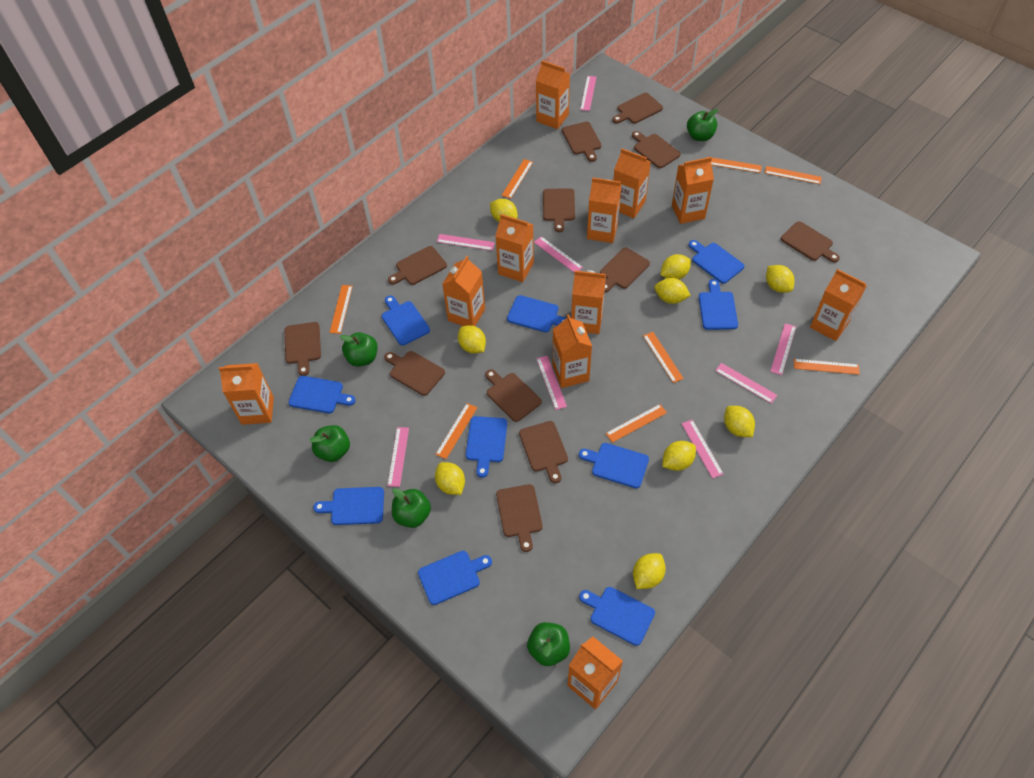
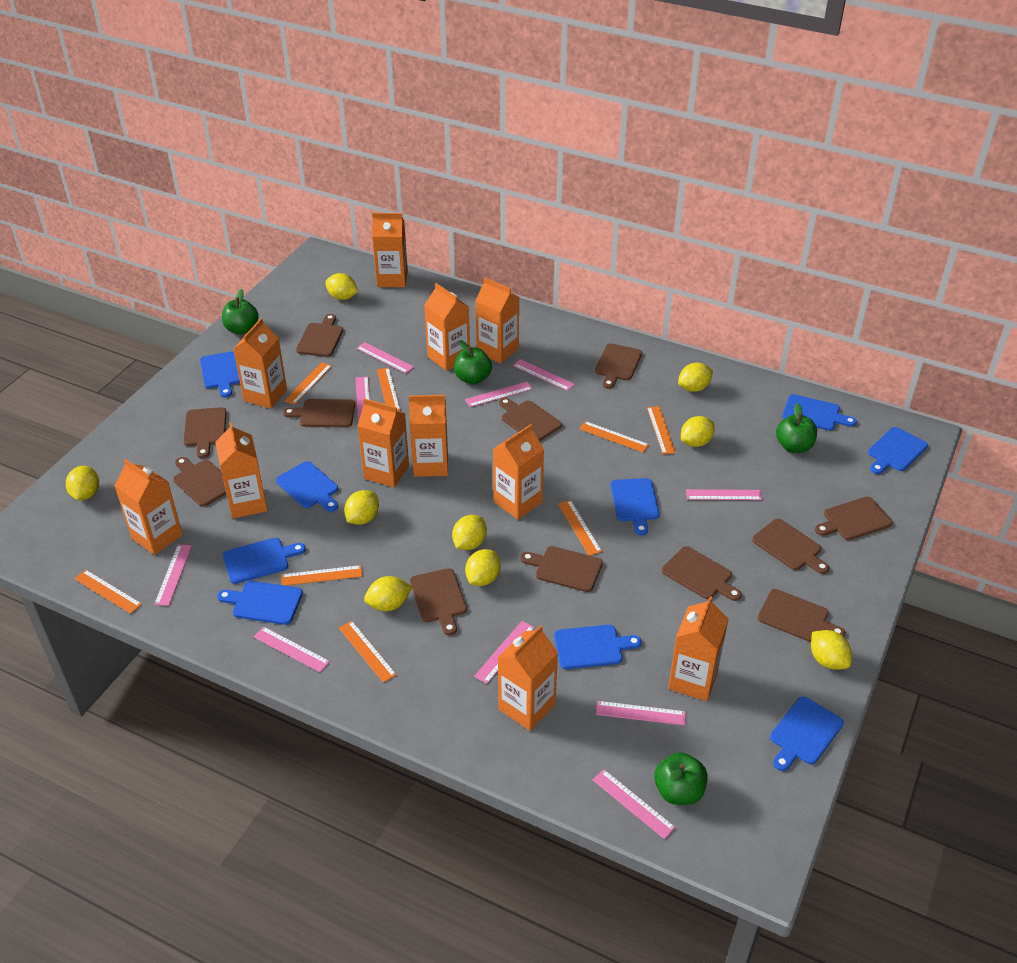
blue cutting board: [288,376,355,413] [313,487,384,525] [382,296,430,345] [418,551,492,605] [466,416,507,478] [507,295,566,332] [579,443,649,488] [579,587,655,646] [689,240,744,284] [699,279,738,330] = 10 -> [200,351,240,398] [217,581,303,625] [223,538,306,584] [276,461,338,512] [554,625,642,669] [610,478,660,535] [770,696,844,771] [782,394,857,431] [868,427,928,474] = 9
green apple: [309,425,350,462] [340,332,378,367] [392,488,431,528] [527,622,570,666] [687,109,718,141] = 5 -> [222,289,259,334] [454,340,492,384] [654,752,707,805] [776,403,817,453] = 4
pink ruler: [387,427,409,487] [437,234,495,251] [534,236,583,273] [536,356,567,410] [580,76,597,111] [681,420,723,479] [715,363,777,403] [770,323,796,375] = 8 -> [154,544,192,606] [254,627,330,672] [356,342,414,373] [356,376,370,422] [465,382,532,407] [474,621,535,684] [513,359,575,391] [592,769,676,839] [596,701,686,726] [686,489,762,500] = 10

